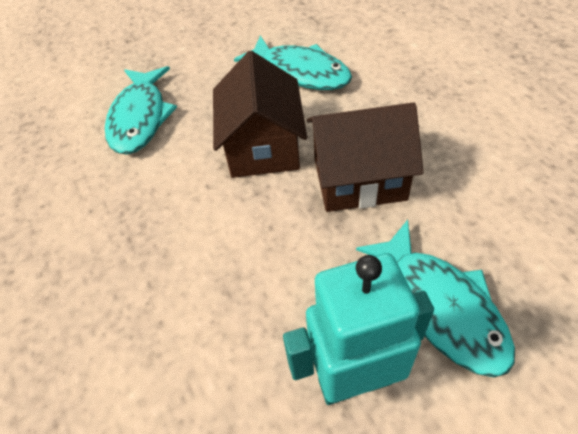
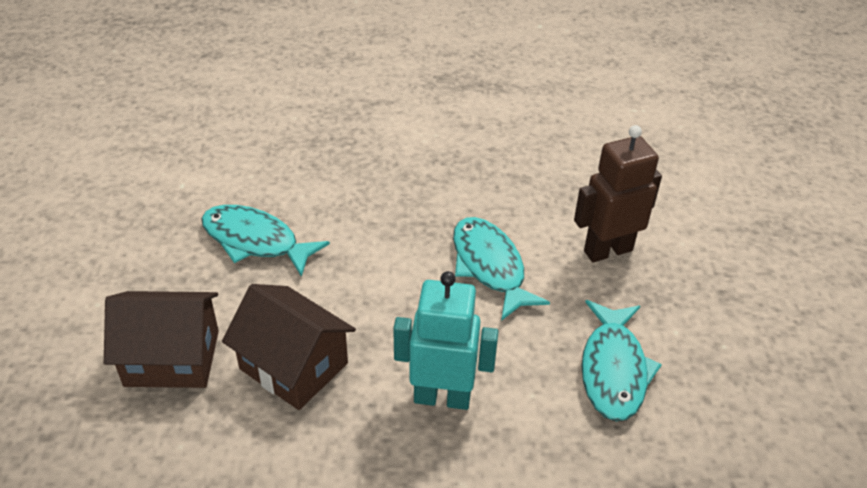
brown robot: none = 0 -> [574,125,662,262] = 1

